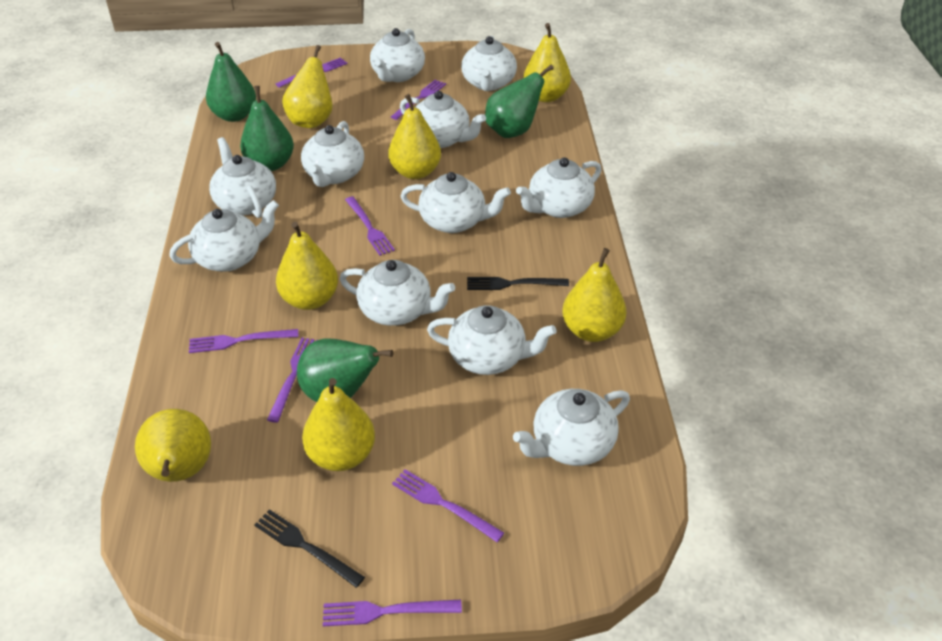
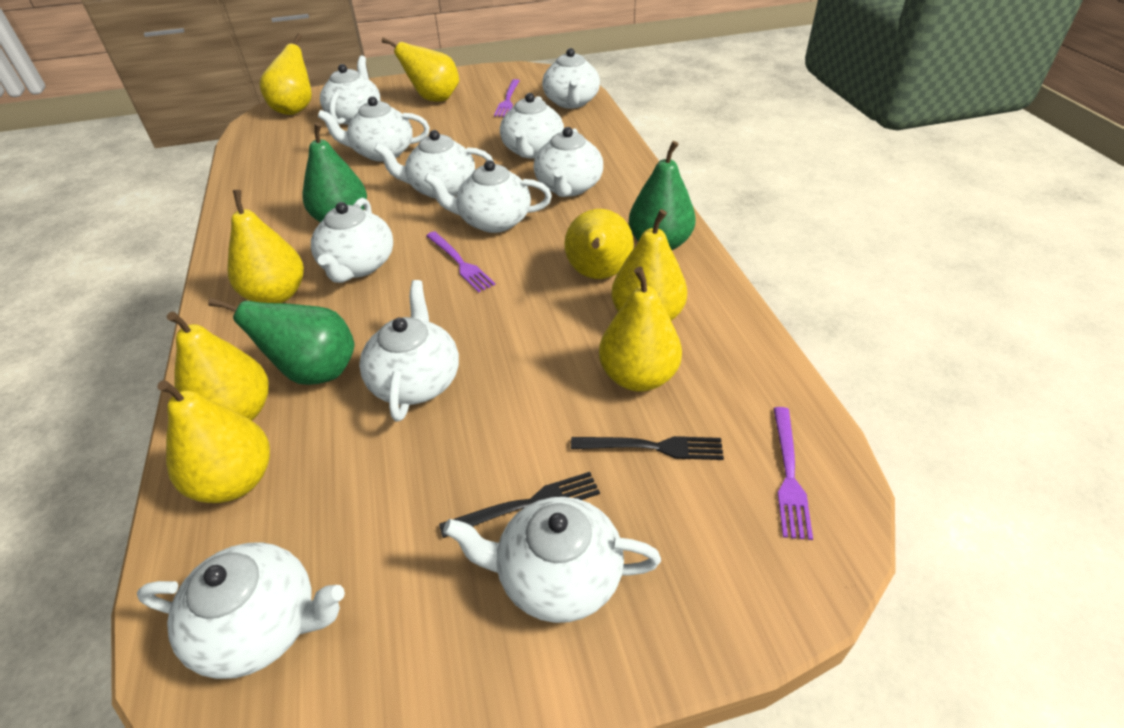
green pear: [206,42,256,122] [240,86,294,171] [297,339,394,402] [485,65,554,138] = 4 -> [208,298,355,385] [302,122,367,222] [629,141,696,250] = 3
purple fork: [189,329,299,353] [267,337,317,423] [275,58,348,88] [323,600,462,626] [345,196,395,256] [391,80,446,120] [392,469,504,542] = 7 -> [426,231,496,293] [494,79,520,117] [773,407,813,540] = 3
yellow pear: [135,409,211,482] [276,222,338,310] [282,45,333,128] [302,378,375,471] [388,94,441,179] [523,23,571,102] [562,248,626,342] = 7 -> [157,380,270,503] [167,312,269,421] [228,190,304,303] [259,33,312,115] [382,37,459,102] [564,209,634,279] [599,267,682,392] [612,209,687,321] = 8

